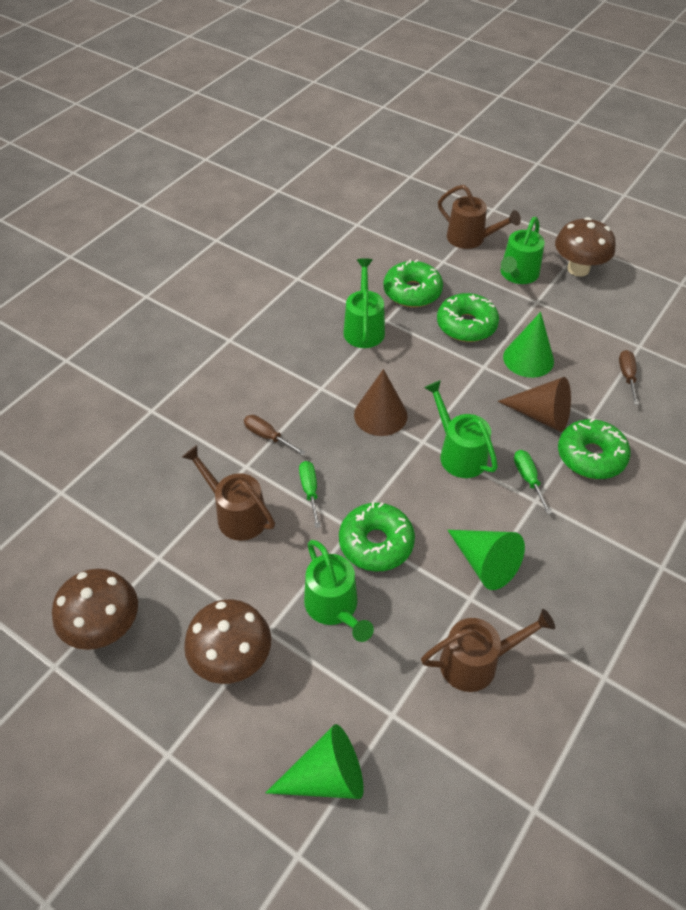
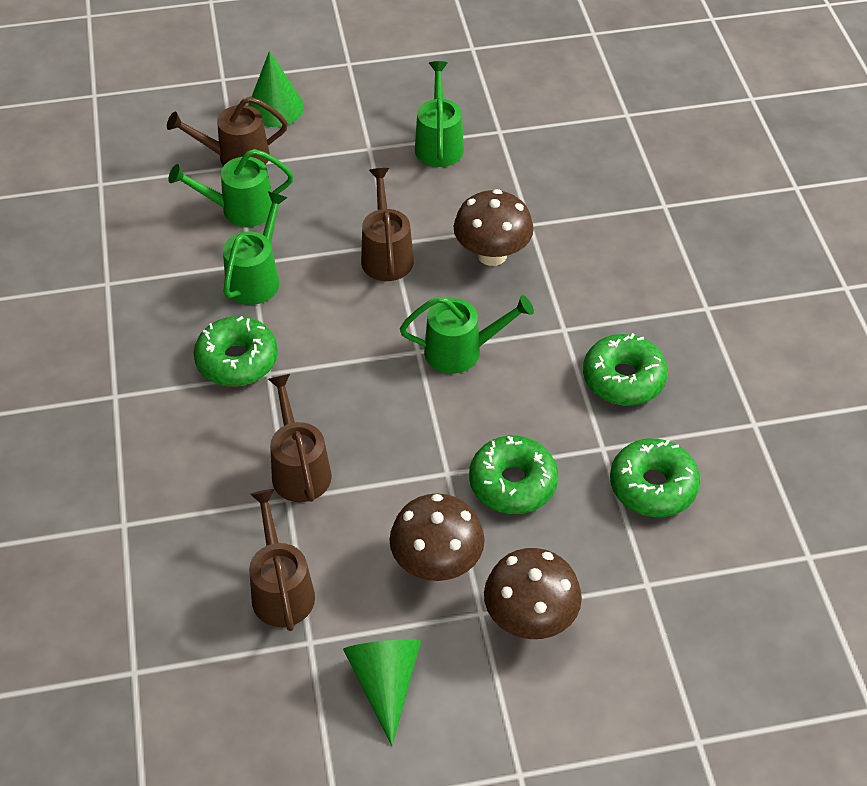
brown cone: [354,369,408,436] [498,377,571,432] = 2 -> none = 0
brown screwdriver: [244,415,306,455] [619,350,639,405] = 2 -> none = 0
brown watering can: [182,445,275,541] [421,609,555,692] [438,185,521,249] = 3 -> [167,97,288,166] [249,489,315,631] [268,374,332,502] [361,168,414,281] = 4
green cone: [266,724,364,799] [448,530,525,590] [503,312,554,378] = 3 -> [248,51,304,127] [343,639,421,746] = 2
green screwdriver: [299,461,321,528] [514,450,552,515] = 2 -> none = 0

